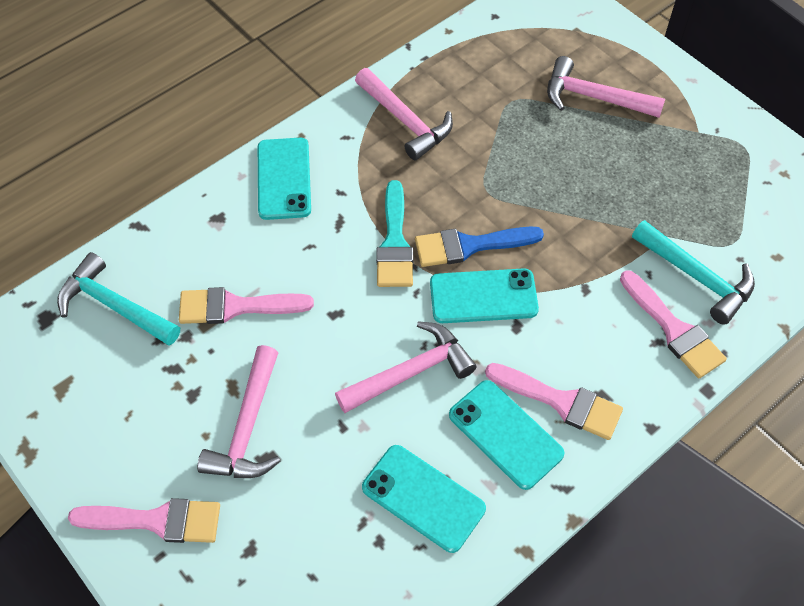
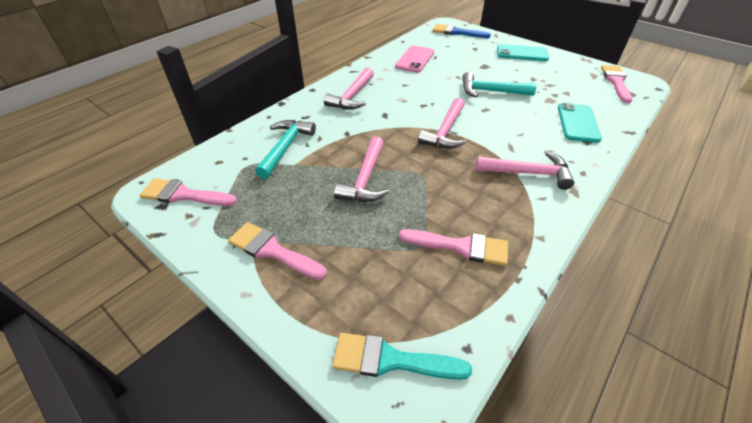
pink phone: none = 0 -> [395,45,434,73] = 1
turquoise phone: [258,138,311,220] [362,445,486,553] [430,268,539,323] [449,380,565,490] = 4 -> [497,44,549,61] [558,103,602,143] = 2

